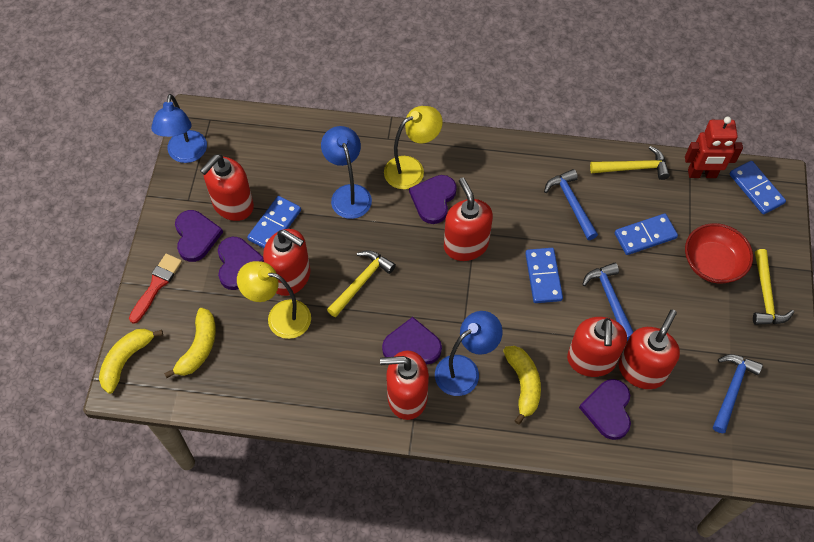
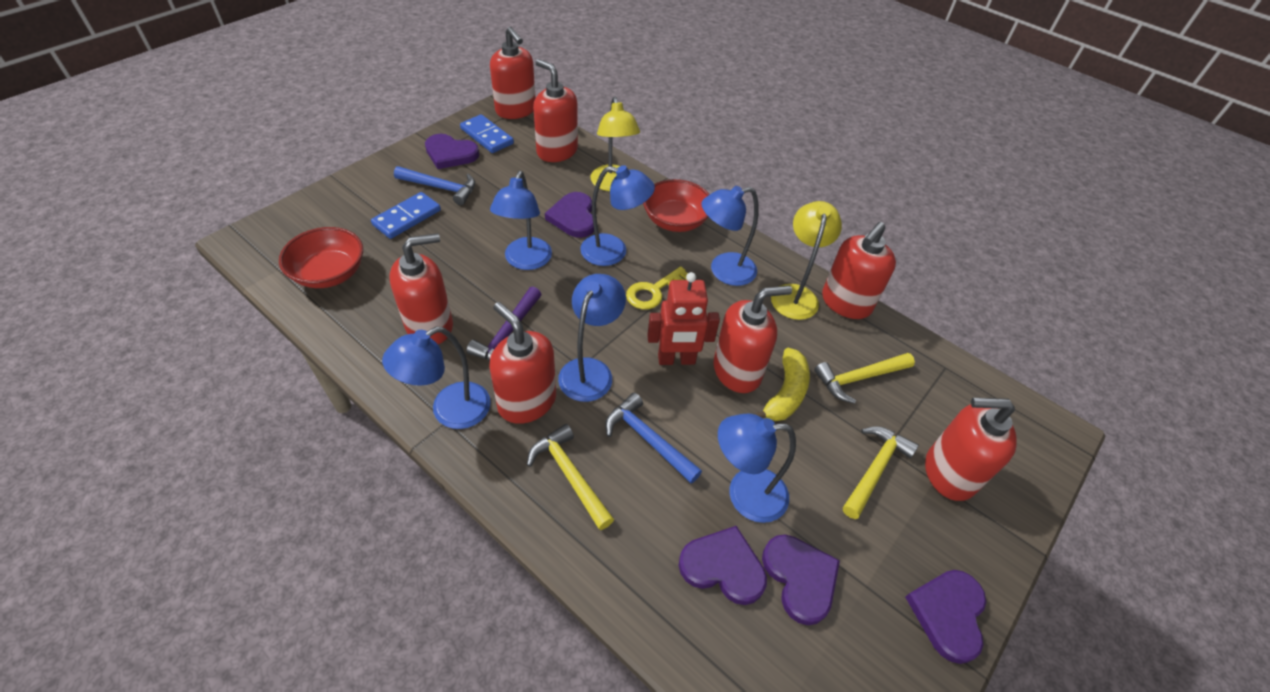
blue domino: [247,196,301,248] [525,248,563,303] [615,214,678,255] [729,161,786,214] = 4 -> [371,192,441,239] [460,114,514,153] = 2
blue hammer: [544,169,598,240] [582,263,633,341] [713,354,763,433] = 3 -> [394,166,475,205] [605,393,702,484] = 2
blue lamp: [151,94,207,163] [321,126,372,219] [435,311,503,396] = 3 -> [382,327,491,429] [490,171,552,270] [558,274,626,402] [580,165,655,266] [701,186,759,286] [718,414,796,523] = 6
purple hammer: none = 0 -> [466,287,542,361] = 1
red bowl: [685,223,753,283] = 1 -> [279,227,363,288] [643,179,710,232] = 2
red brush: [129,254,182,324] = 1 -> none = 0
red soap dispenser: [200,154,254,221] [263,229,310,296] [380,350,429,420] [444,178,493,261] [567,317,627,377] [619,309,680,389] = 6 -> [389,233,453,344] [489,302,556,424] [490,27,536,119] [533,59,578,162] [713,286,792,393] [822,222,896,319] [925,398,1017,501] = 7
yellow banana: [99,329,163,394] [164,308,216,378] [503,346,541,425] = 3 -> [755,348,810,421] = 1
yellow key: none = 0 -> [626,266,688,310] = 1

